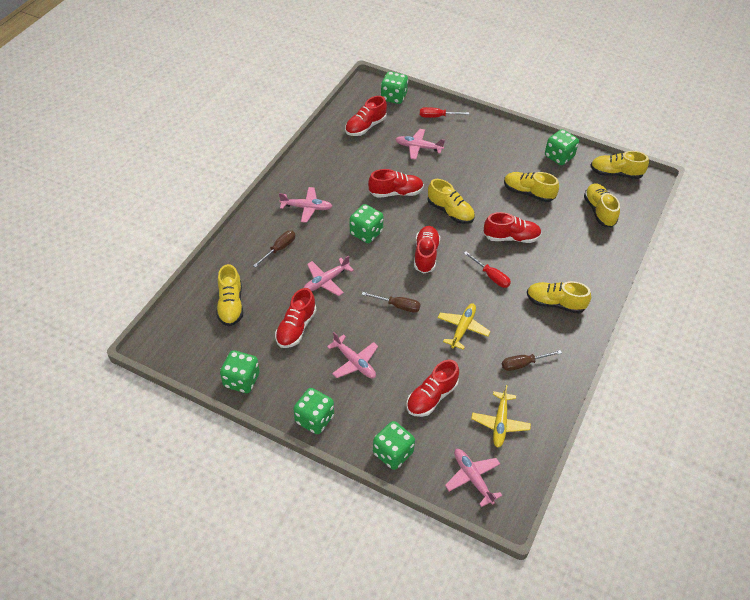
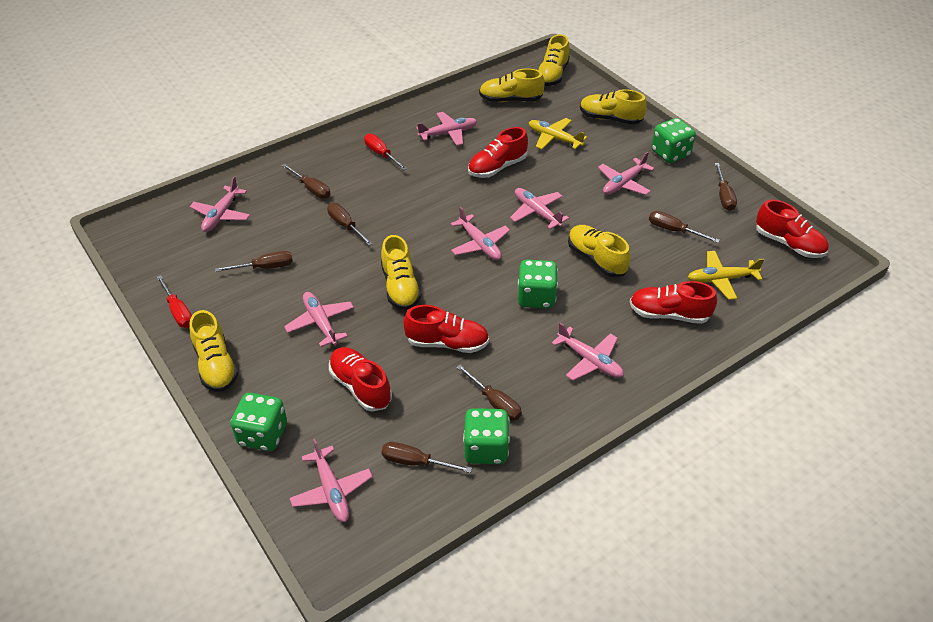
brown screwdriver: [253,230,295,268] [361,292,421,312] [502,350,562,371] = 3 -> [215,251,293,272] [282,164,331,199] [327,203,373,246] [381,442,472,473] [456,365,522,421] [649,211,720,243] [714,163,737,211] = 7
green dice: [220,350,260,393] [293,388,334,434] [350,204,384,243] [373,421,415,470] [381,71,408,104] [545,129,579,165] = 6 -> [231,393,287,451] [463,408,510,464] [518,260,558,308] [651,118,696,163] = 4
pink plane: [279,187,332,223] [304,255,354,296] [327,332,378,378] [395,129,445,160] [445,449,502,507] = 5 -> [190,176,250,232] [284,292,354,347] [289,439,373,522] [416,112,477,146] [451,207,510,260] [510,188,569,229] [552,323,624,381] [598,151,654,195] = 8
red shoe: [275,288,316,348] [345,96,387,136] [368,169,424,198] [407,360,459,417] [414,226,440,273] [484,212,542,243] = 6 -> [329,347,392,412] [403,305,489,353] [468,127,528,178] [630,281,717,324] [756,199,829,258] = 5

